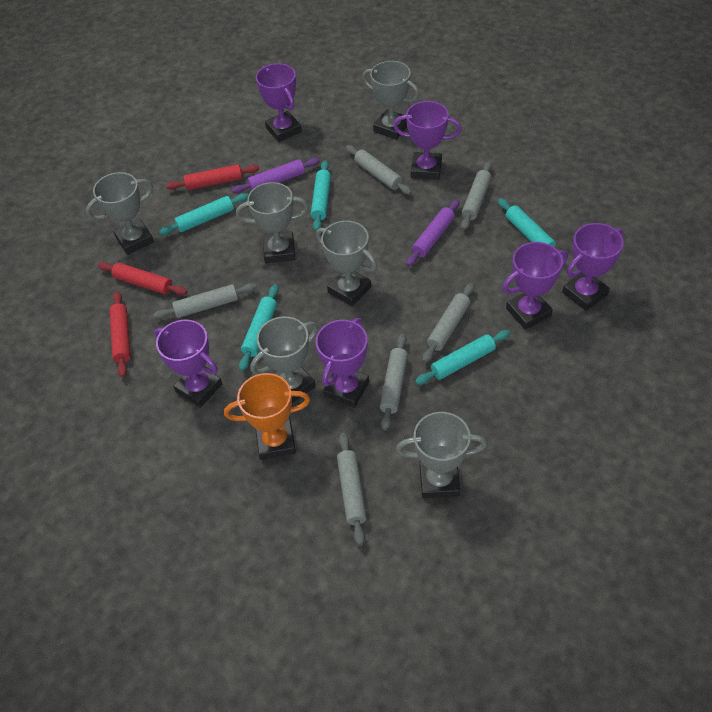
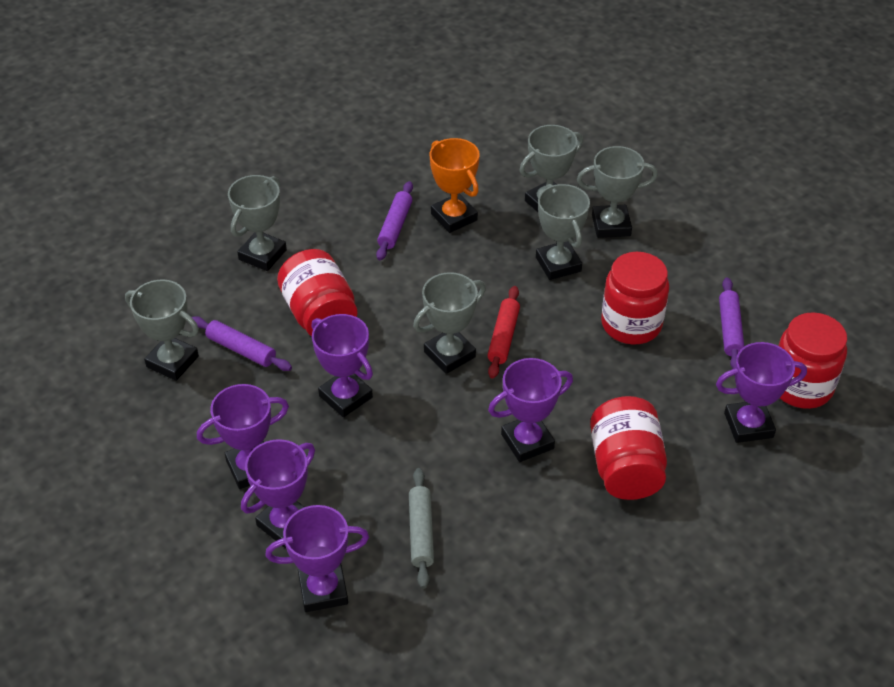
grey rolling pin: [153,283,257,319] [337,433,367,546] [346,145,412,195] [380,334,408,430] [422,283,474,363] [461,161,492,230] = 6 -> [409,468,434,589] = 1
purple rolling pin: [232,158,320,194] [406,199,460,267] = 2 -> [192,316,292,371] [376,181,413,261] [719,277,744,369] = 3
red jar: none = 0 -> [277,249,357,337] [590,396,667,500] [601,252,669,345] [779,312,847,409] = 4
red rolling pin: [98,262,187,295] [109,291,130,377] [166,164,260,190] = 3 -> [487,286,520,379] = 1
turquoise rolling pin: [158,193,248,235] [239,284,278,371] [311,160,331,231] [415,330,510,385] [498,198,563,258] = 5 -> none = 0

